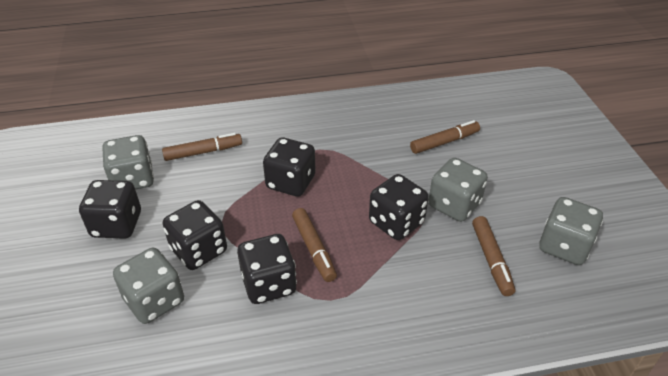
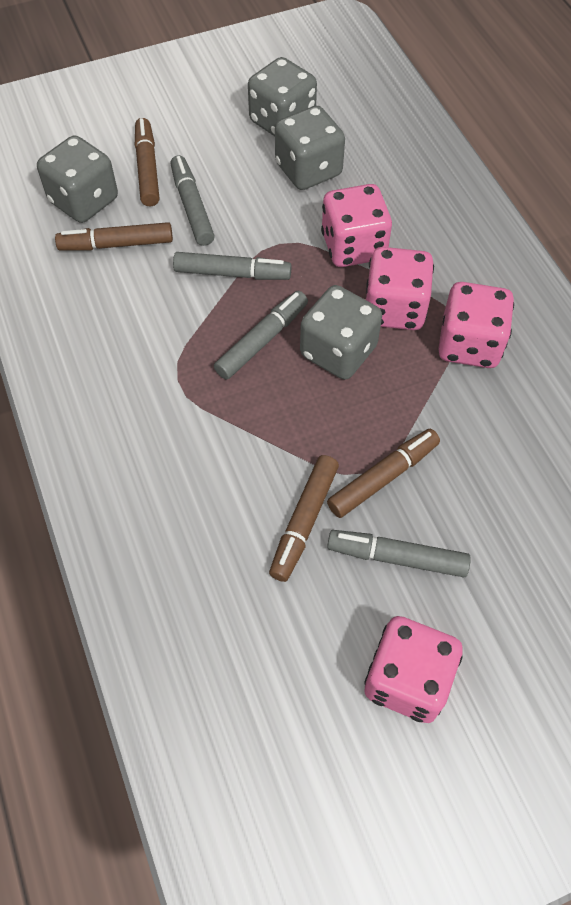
black dice: [79,180,141,239] [163,200,227,270] [237,234,297,304] [263,137,316,197] [369,174,429,240] = 5 -> none = 0
grey marker: none = 0 -> [170,155,215,246] [173,252,292,280] [214,291,308,380] [327,530,471,577] = 4
pink dice: none = 0 -> [321,184,392,267] [364,616,463,723] [366,247,434,330] [438,282,514,368] = 4

